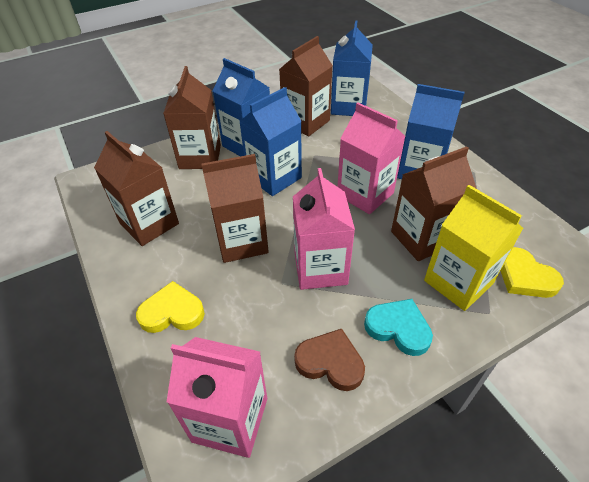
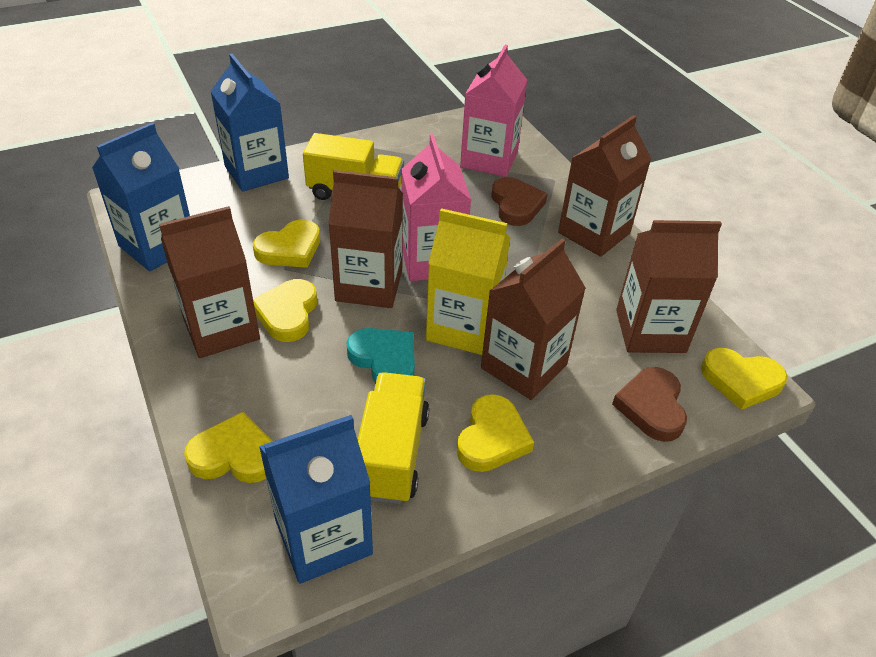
blue carton: [213,58,270,156] [239,87,302,196] [331,20,373,116] [397,84,465,179] = 4 -> [92,122,190,271] [210,54,289,192] [259,415,373,584] = 3
brown heart: [294,329,365,391] = 1 -> [492,177,547,226] [612,367,687,442] = 2
pink carton: [167,337,267,458] [293,168,355,290] [337,102,405,214] = 3 -> [401,134,471,281] [460,45,527,177] = 2
yellow heart: [136,281,205,333] [501,247,564,298] = 2 -> [184,412,273,483] [253,219,320,268] [253,279,317,342] [457,394,534,472] [701,348,788,410] = 5
yellow truck: none = 0 -> [303,133,404,200] [357,372,429,504] = 2

